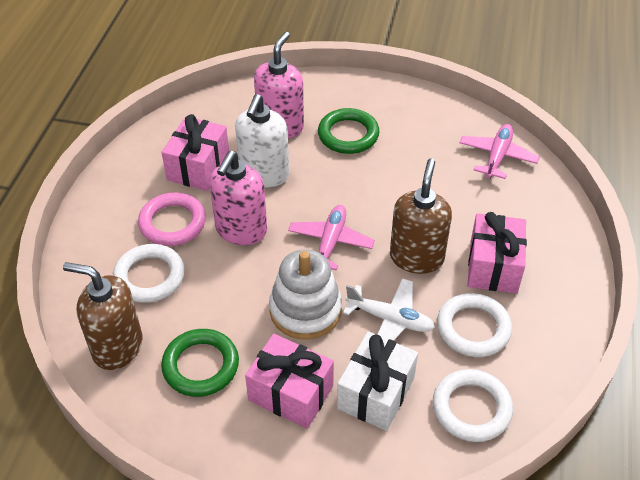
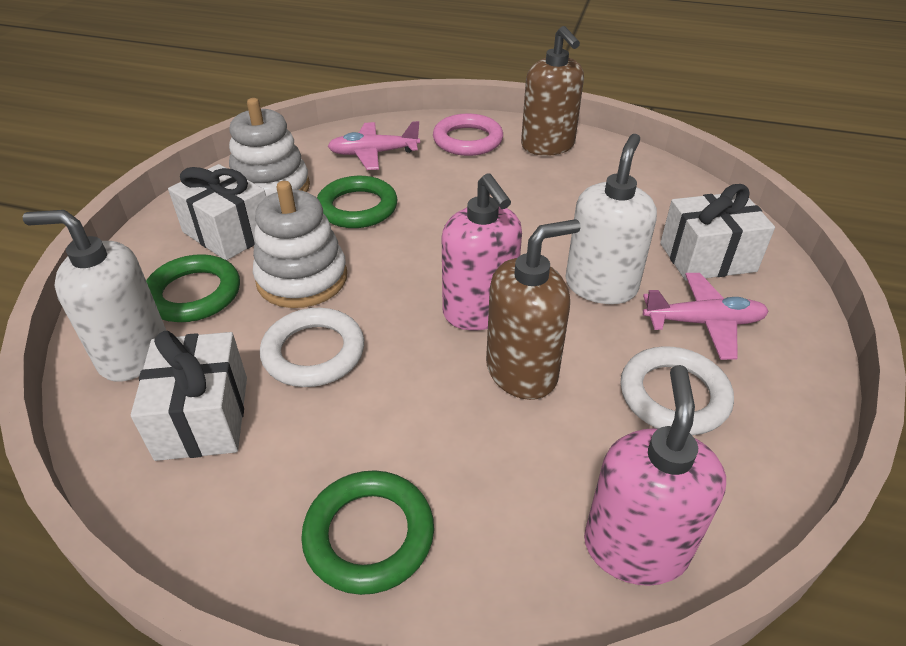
green ring: [161,329,239,397] [318,108,380,154] = 2 -> [146,254,240,322] [301,470,434,595] [317,176,398,228] = 3
pink gift: [161,114,229,191] [245,334,334,429] [468,212,527,293] = 3 -> none = 0
white gift: [337,331,418,431] = 1 -> [131,331,247,461] [168,164,266,260] [660,184,775,281] = 3
white plane: [343,278,435,341] = 1 -> none = 0
white ring: [113,244,185,303] [433,369,513,442] [437,293,512,357] = 3 -> [260,308,364,387] [621,346,734,435] = 2
white soap dispenser: [235,94,289,188] = 1 -> [22,210,166,382] [565,134,657,304] = 2
white stacking toy: [269,249,342,339] = 1 -> [229,98,310,197] [253,181,347,308] = 2

